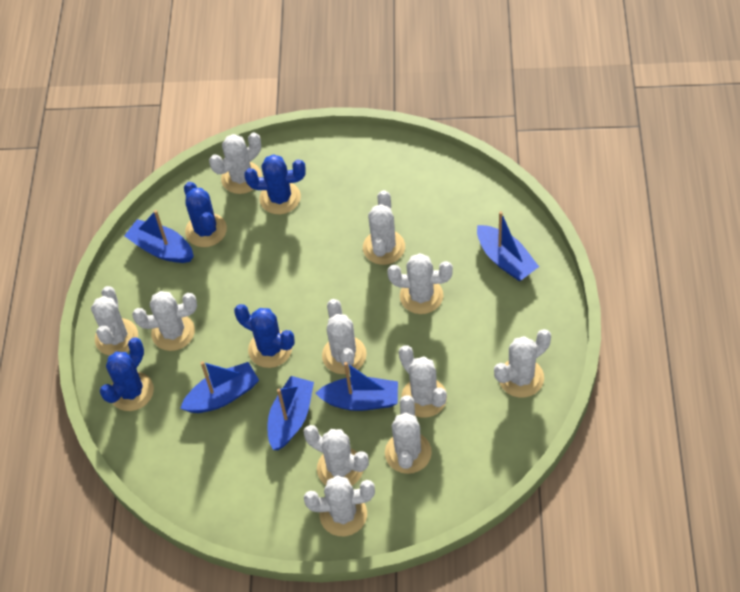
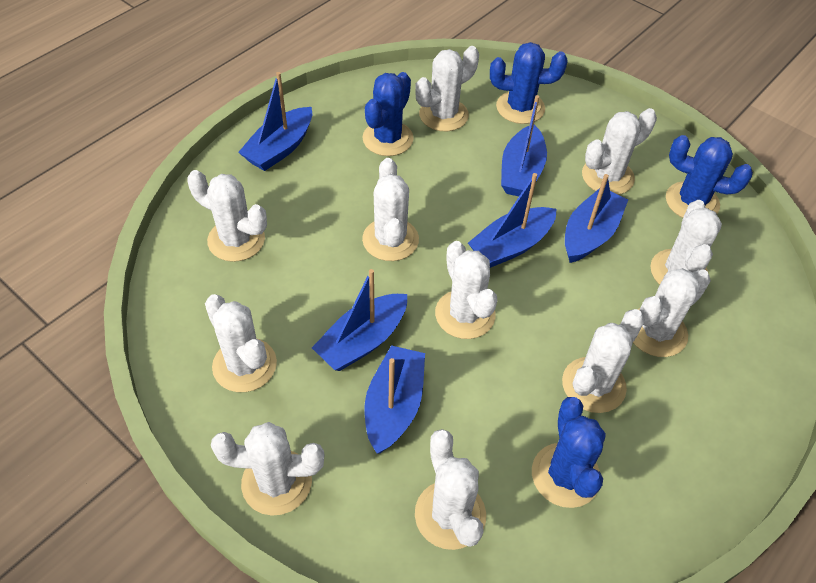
blue boat: [124,210,194,263] [180,361,259,413] [268,376,314,450] [315,362,398,411] [477,211,539,281] = 5 -> [238,72,312,171] [312,269,407,371] [365,345,425,454] [468,173,557,268] [501,95,547,197] [565,174,628,263] = 6

